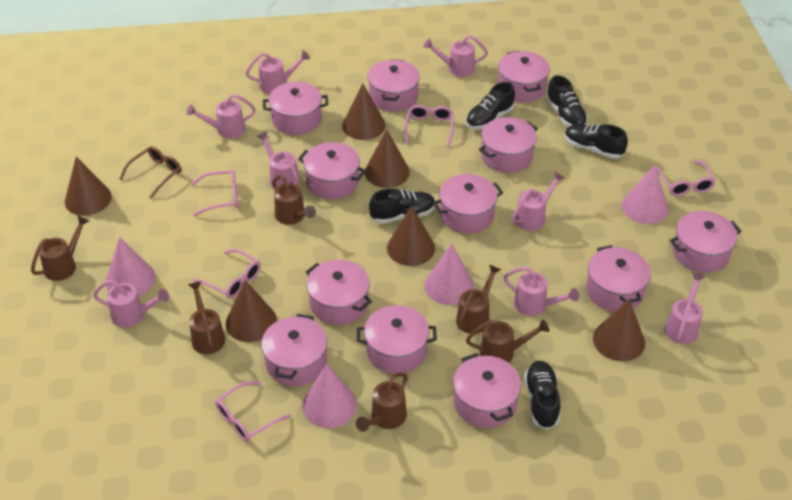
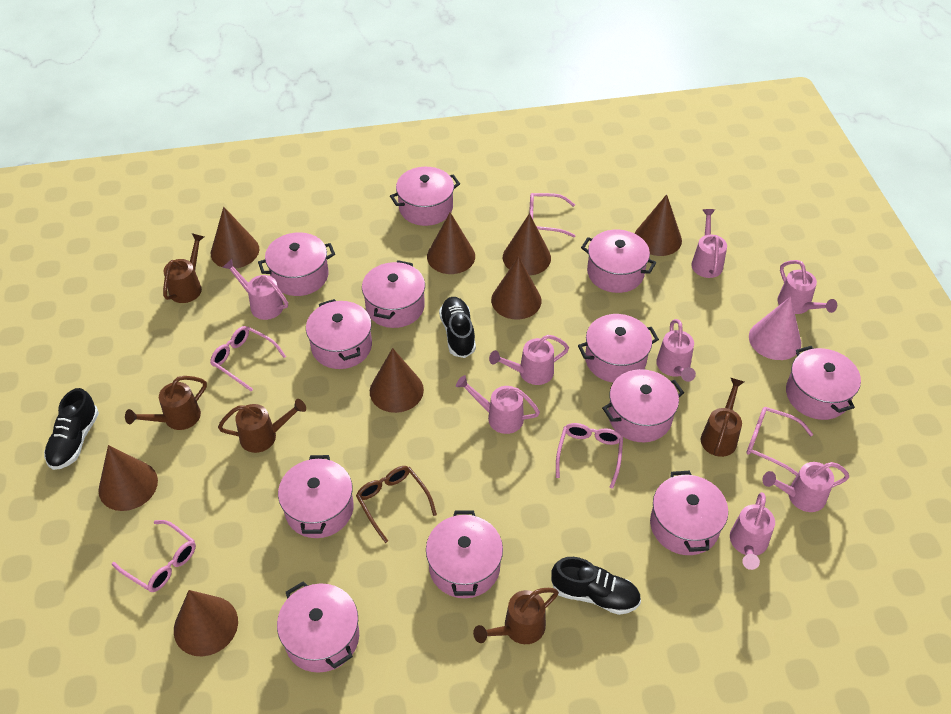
black shoe: [369,189,435,224] [466,82,515,130] [524,361,560,430] [546,75,588,127] [565,124,628,159] = 5 -> [44,388,99,470] [439,297,476,358] [551,557,641,615] = 3
brown cone: [65,157,112,216] [226,280,277,342] [342,83,385,140] [365,130,410,188] [387,206,435,266] [593,299,645,361] = 6 -> [98,445,158,511] [174,590,238,656] [211,207,259,269] [370,348,424,413] [427,212,475,274] [491,256,541,320] [503,213,551,276] [635,194,682,256] = 8
brown watering can: [31,216,89,281] [188,281,225,354] [272,175,316,225] [356,372,408,432] [456,264,501,334] [466,320,549,363] = 6 -> [125,376,207,430] [163,233,204,303] [218,399,306,453] [473,588,559,644] [701,378,744,457] = 5
pink cone: [106,237,156,296] [302,364,357,428] [424,244,474,305] [622,165,668,224] = 4 -> [749,296,801,360] = 1

